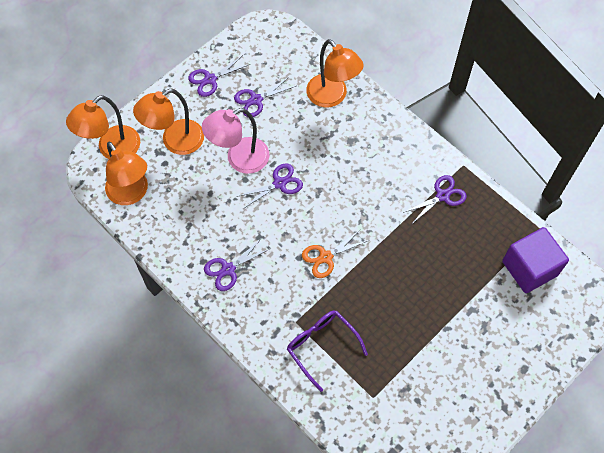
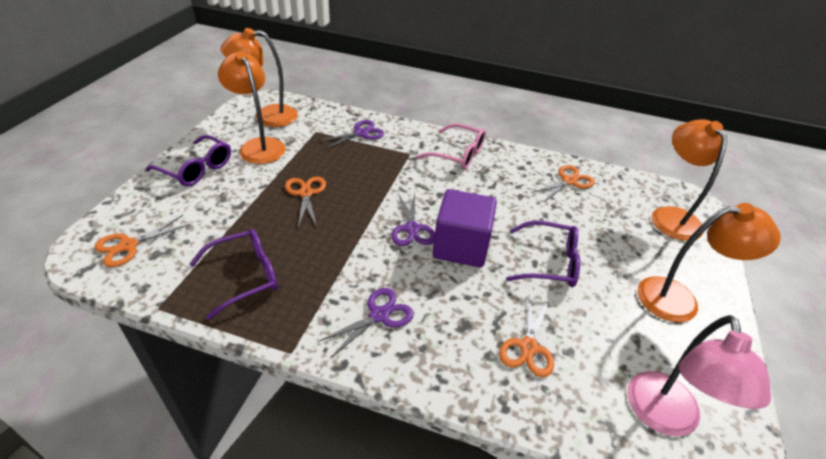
orange scissors: [302,229,369,278] = 1 -> [94,215,191,267] [285,177,326,228] [499,294,554,377] [531,165,595,202] = 4
pink glasses: none = 0 -> [416,123,486,170] = 1
purple glasses: [287,310,368,392] = 1 -> [146,135,231,186] [190,229,278,320] [506,220,580,287] = 3
purple scissors: [188,56,250,97] [204,238,271,291] [234,76,296,117] [236,163,303,209] [403,175,467,224] = 5 -> [318,120,384,149] [318,288,414,357] [391,193,435,246] = 3

